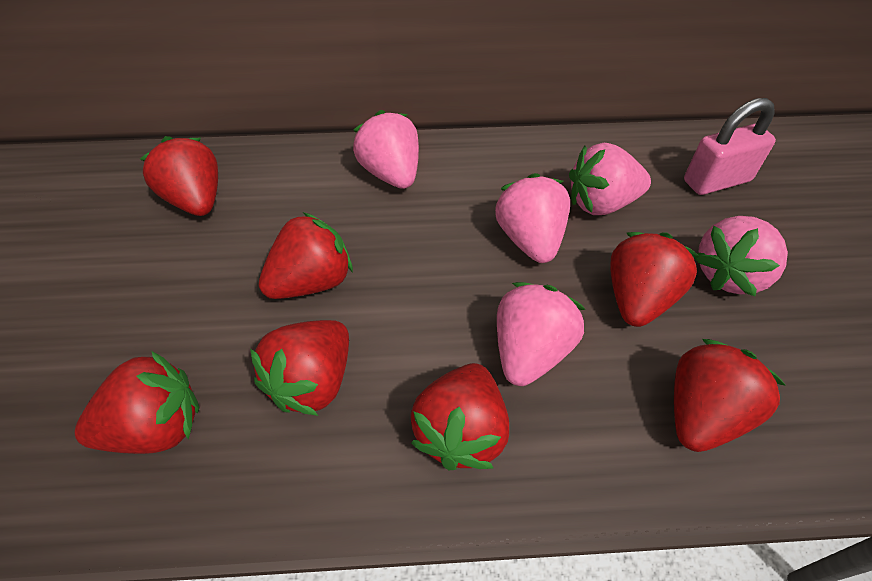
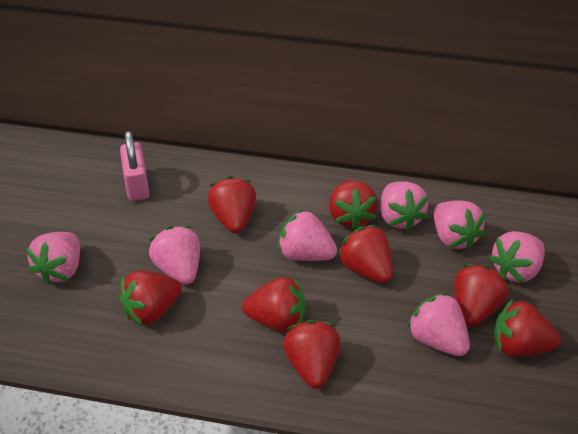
pink strawberry: [353,110,419,189] [495,173,570,263] [497,282,586,386] [569,143,651,215] [694,216,788,296] = 5 -> [26,232,80,285] [149,226,200,285] [278,209,337,261] [380,181,428,231] [407,292,470,356] [434,200,485,251] [489,231,545,283] = 7
red strawberry: [75,351,199,454] [140,136,218,216] [250,320,349,416] [259,212,353,299] [411,363,509,470] [610,232,699,327] [674,339,786,452] = 7 -> [119,271,182,325] [207,176,256,233] [242,277,306,332] [283,320,340,388] [329,180,378,230] [338,225,393,283] [454,264,508,326] [494,299,561,357] = 8

